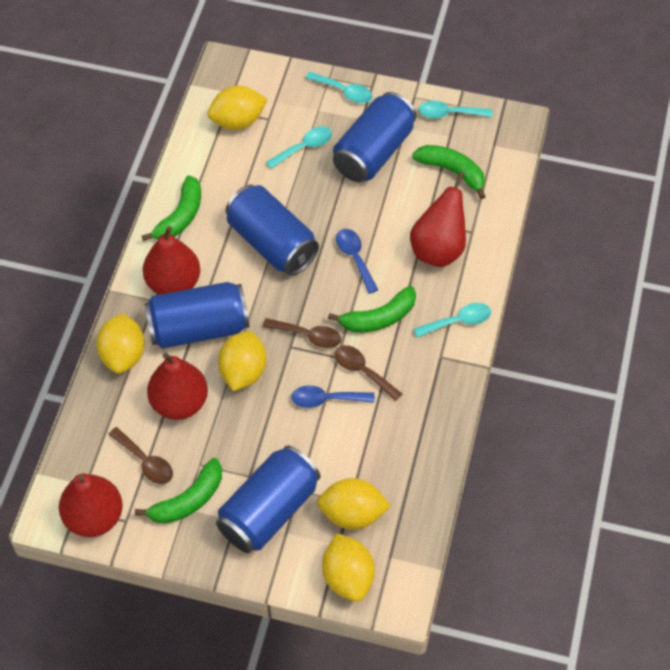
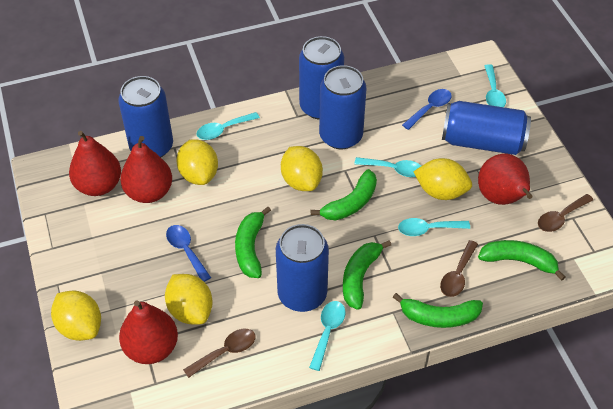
blue can: [144,282,249,349] [216,445,320,553] [226,185,319,276] [333,92,416,182] = 4 -> [118,76,173,157] [276,224,329,312] [299,36,344,119] [319,65,366,149] [442,101,531,155] = 5
green banana: [135,458,222,524] [142,175,201,241] [328,286,416,333] [412,145,486,199] = 4 -> [235,207,271,278] [311,169,377,221] [343,240,391,310] [393,293,483,328] [478,240,565,281] = 5
turquoise spoon: [266,126,332,169] [305,72,373,103] [413,303,491,338] [419,101,492,119] = 4 -> [196,112,260,140] [309,301,346,371] [354,157,421,177] [398,218,470,236] [484,64,506,107] = 5

